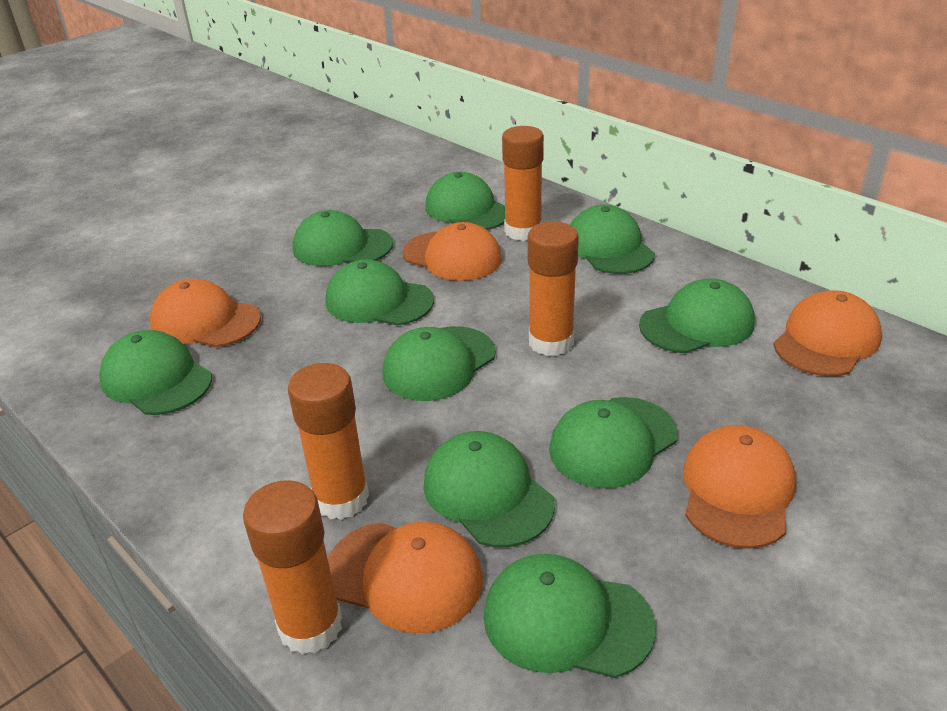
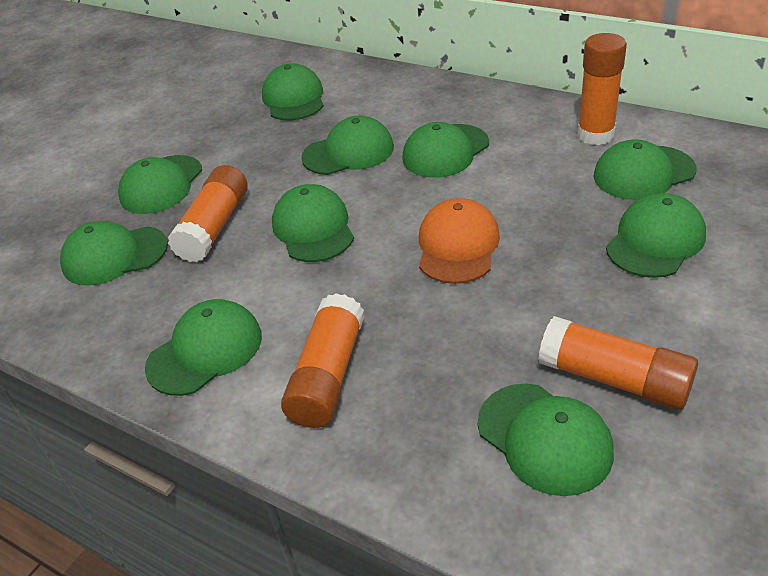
orange cap: [150,279,261,347] [328,522,483,633] [403,222,502,281] [683,425,796,549] [773,290,882,376] = 5 -> [419,198,500,284] = 1

